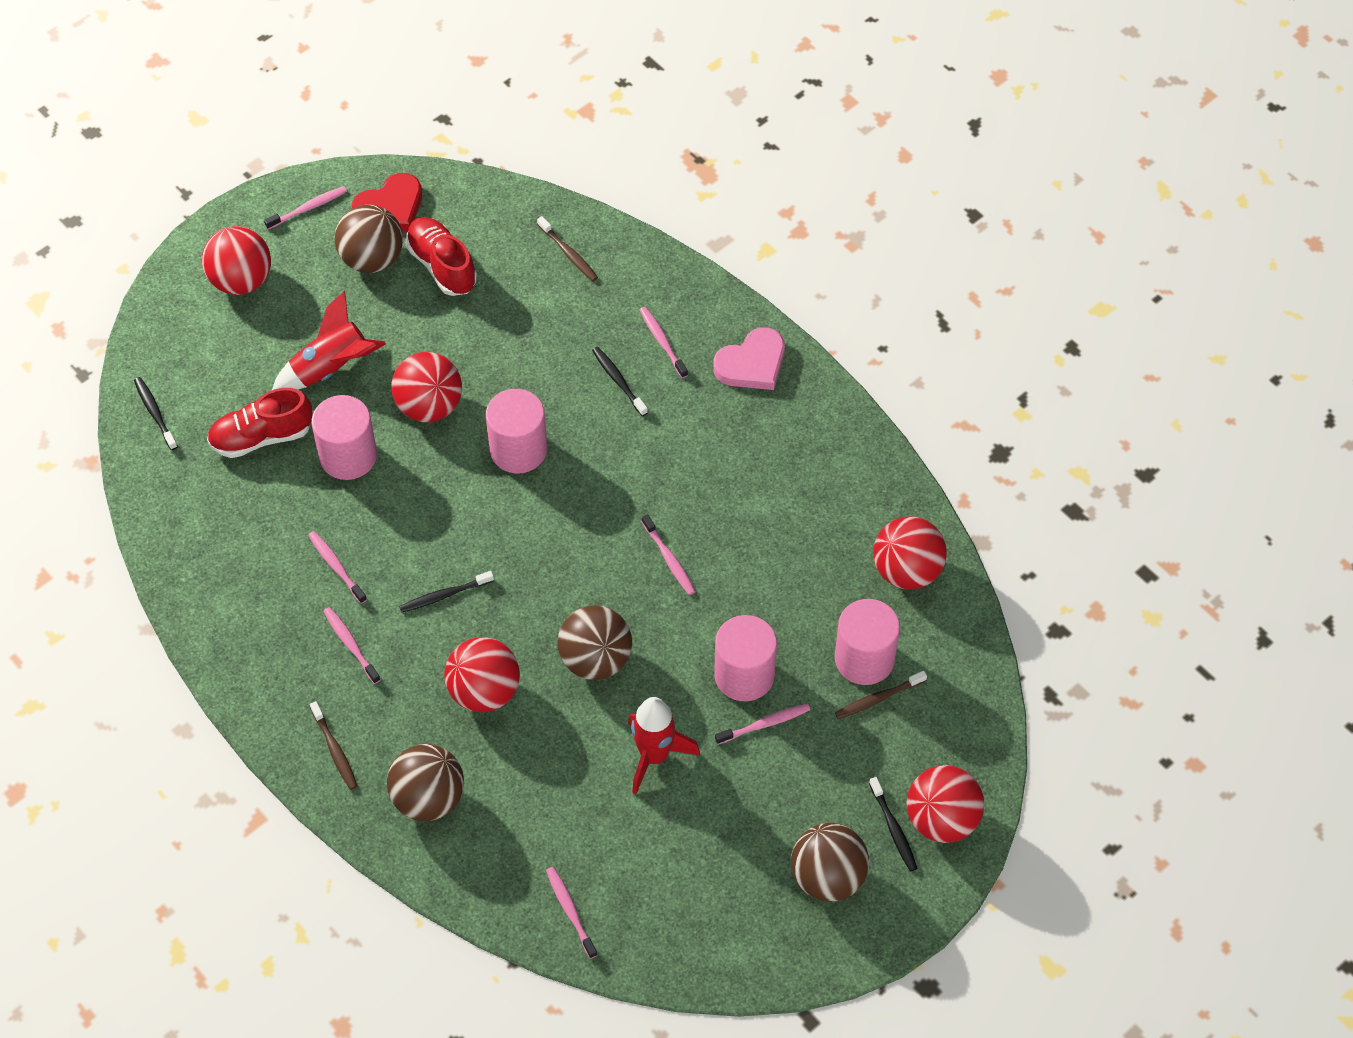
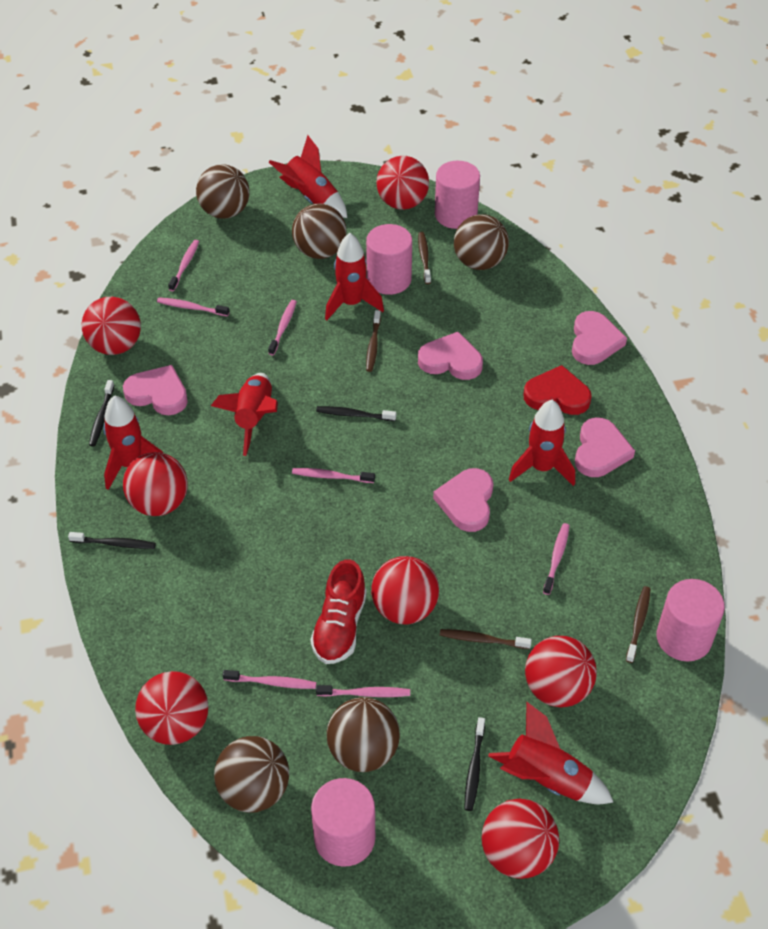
brown ball: [335,205,403,273] [387,744,464,821] [557,605,632,680] [791,823,869,902] = 4 -> [196,165,249,219] [214,736,289,813] [292,204,347,259] [327,697,400,772] [454,214,509,270] = 5
brown toothbrush: [310,701,357,790] [537,216,598,281] [835,671,927,719] = 3 -> [366,310,381,372] [418,232,431,284] [440,629,532,649] [626,586,650,663] = 4
pink heart: [713,328,785,390] = 1 -> [123,365,188,415] [418,332,483,380] [433,468,493,532] [572,311,627,365] [575,417,635,477] = 5
red ball: [202,226,271,295] [391,352,462,422] [444,637,520,713] [873,516,947,590] [906,765,984,843] = 5 -> [82,297,141,355] [123,452,188,516] [135,671,208,745] [371,556,439,624] [376,156,429,210] [482,798,559,879] [525,636,597,707] = 7
red rocket: [272,291,386,390] [628,697,700,794] = 2 -> [103,395,163,490] [211,373,278,456] [269,135,347,218] [325,233,384,320] [488,702,613,804] [509,400,575,486] = 6
red shoe: [207,388,313,458] [406,217,477,296] = 2 -> [310,559,367,664] = 1

